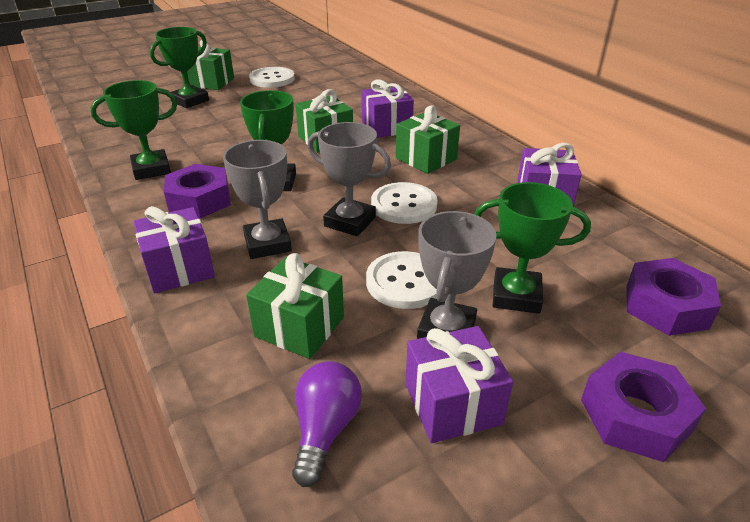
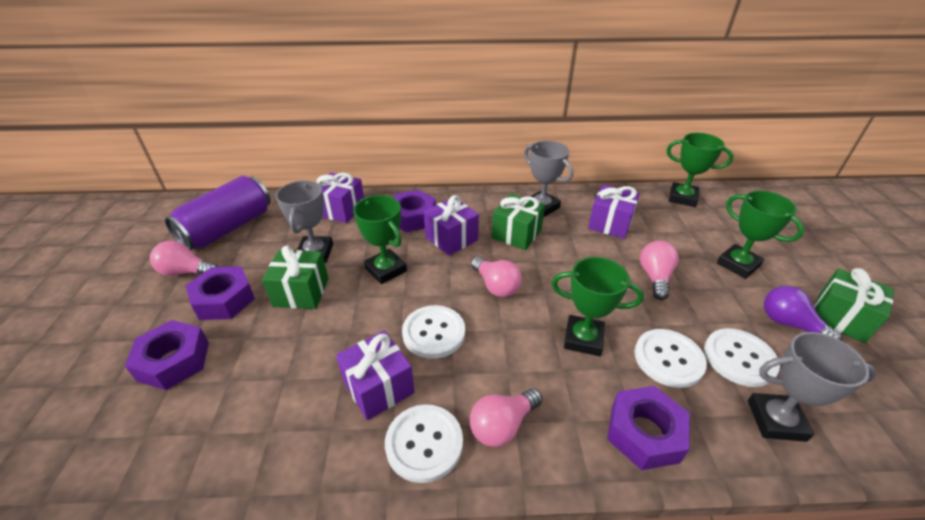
green gift: [187,40,234,90] [246,253,344,359] [296,89,353,153] [396,105,460,174] = 4 -> [262,245,329,309] [492,194,545,250] [814,268,894,343] = 3
pink light bulb: none = 0 -> [150,241,218,276] [470,388,543,447] [471,257,522,297] [640,241,679,300] = 4
purple can: none = 0 -> [165,176,271,250] = 1
purple nut: [164,164,231,219] [581,352,706,462] [627,258,721,336] = 3 -> [125,320,209,390] [186,266,255,320] [393,190,436,232] [607,386,690,470] = 4
white button: [249,67,295,88] [366,251,437,309] [371,182,438,224] = 3 -> [385,404,463,483] [402,305,465,359] [634,329,707,388] [704,328,780,387] = 4

